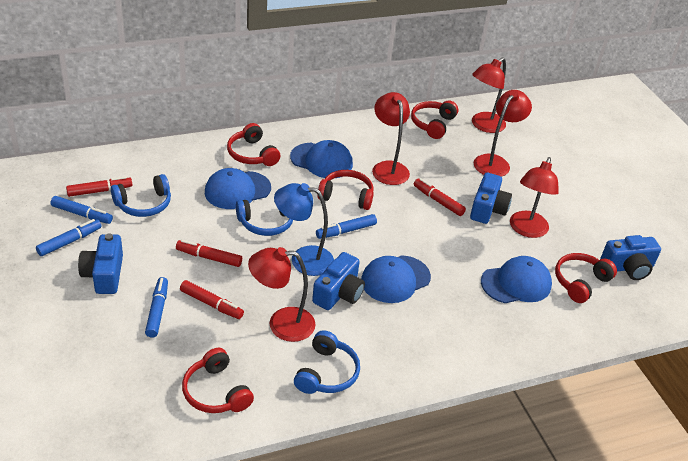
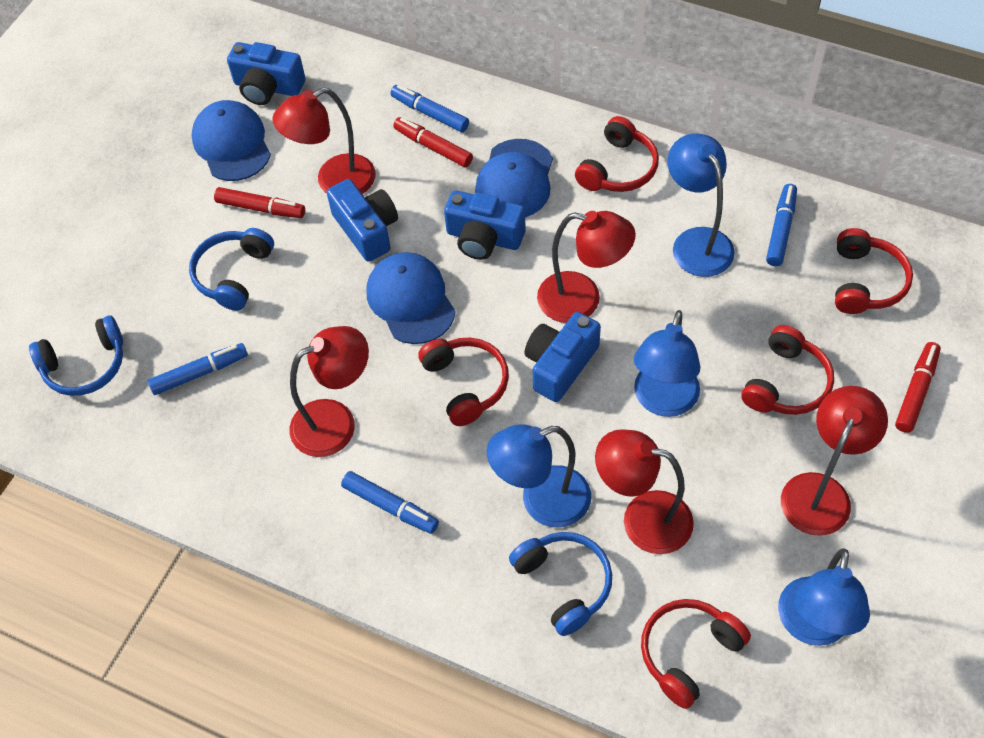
blue cap: [205,168,271,209] [290,140,353,178] [361,255,431,303] [481,256,552,303] = 4 -> [191,100,271,181] [367,252,455,344] [475,139,553,217] = 3
blue lamp: [274,183,334,276] = 1 -> [487,424,591,527] [634,310,700,417] [667,134,735,277] [778,548,870,646] = 4
red marker: [66,176,132,197] [176,240,242,267] [180,280,244,319] [414,178,466,216] = 4 -> [214,187,305,218] [393,117,473,167] [895,342,941,433] = 3

